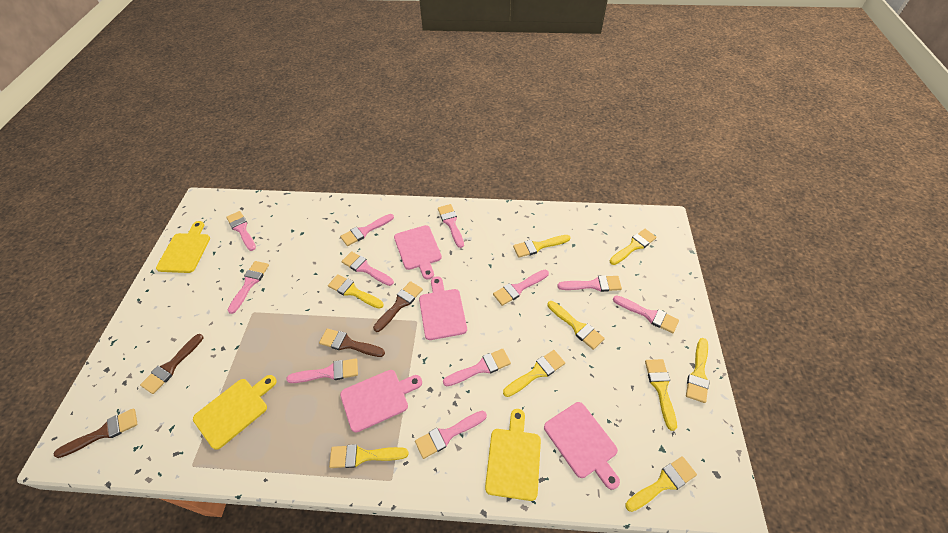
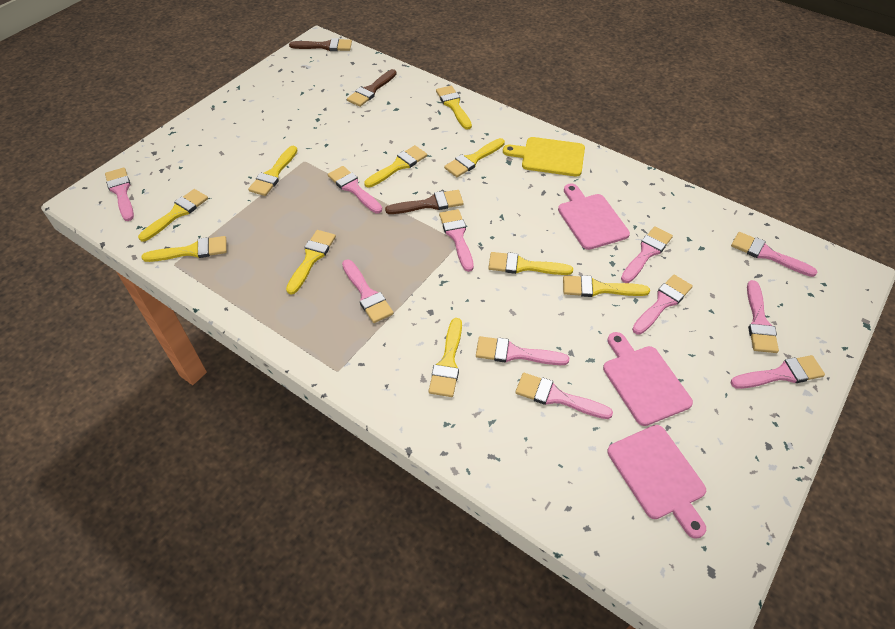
brown brush: [54,408,137,458] [140,334,203,394] [319,328,385,357] [373,281,423,332] = 4 -> [289,38,352,51] [347,69,397,107] [385,190,464,214] = 3
pink cutting board: [340,370,422,433] [394,225,442,280] [419,276,467,340] [544,402,620,490] = 4 -> [558,183,630,250] [603,332,693,426] [607,425,706,539] = 3
yellow brush: [328,274,384,309] [329,444,408,468] [503,350,565,397] [513,235,571,258] [547,301,605,350] [610,229,657,265] [625,456,697,512] [645,359,677,431] [686,338,710,403] = 9 -> [138,189,208,241] [142,236,227,262] [248,146,298,196] [286,230,336,295] [364,145,427,188] [429,318,462,397] [436,86,472,130] [444,138,505,177] [488,252,573,275] [563,275,650,297] = 10
yellow cutting board: [156,221,210,273] [193,375,277,450] [485,409,541,501] = 3 -> [503,137,585,176] = 1

